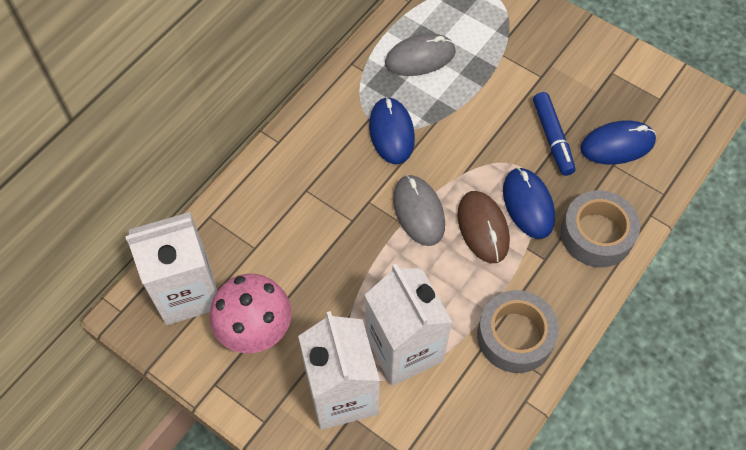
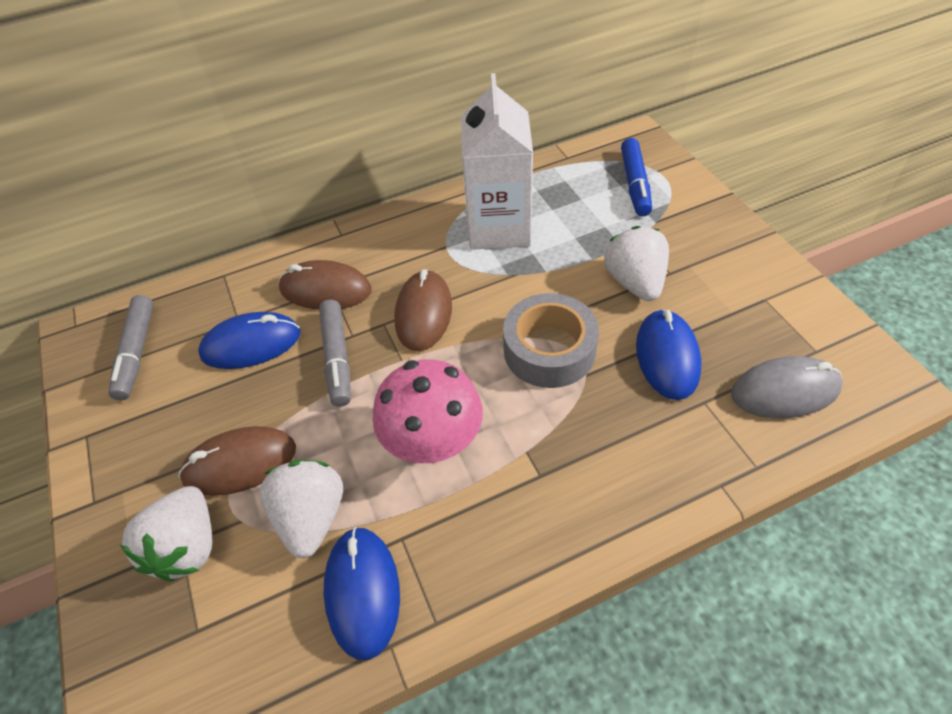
brown mouse: [457,191,510,263] = 1 -> [178,426,296,496] [279,260,372,310] [394,269,452,351] = 3
grey marker: none = 0 -> [108,295,153,400] [319,300,351,407] = 2
grey mouse: [385,34,456,76] [393,175,445,246] = 2 -> [731,356,843,419] = 1
grey tape: [477,290,559,373] [561,190,640,267] = 2 -> [503,293,599,388] = 1
white carton: [125,212,217,325] [298,311,380,430] [365,264,453,386] = 3 -> [461,73,533,250] = 1
white strawberry: none = 0 -> [120,486,213,582] [259,460,343,558] [604,226,669,301] = 3

